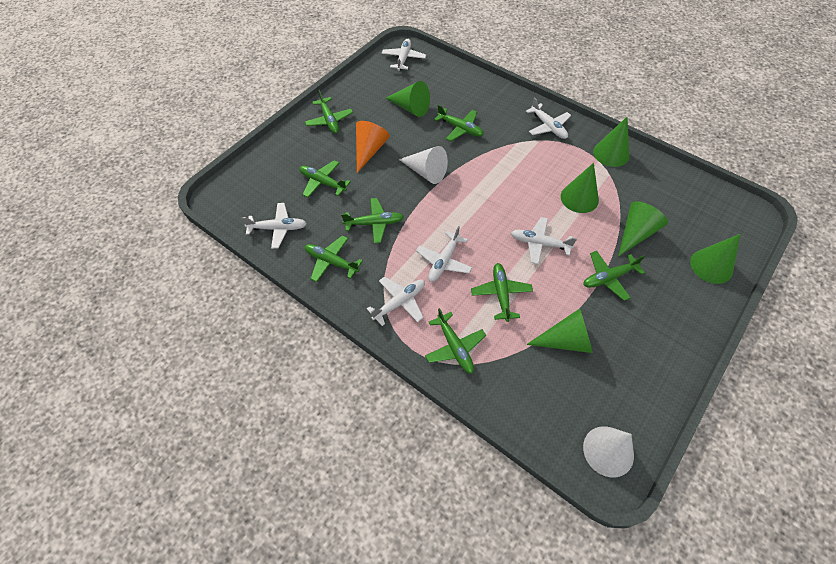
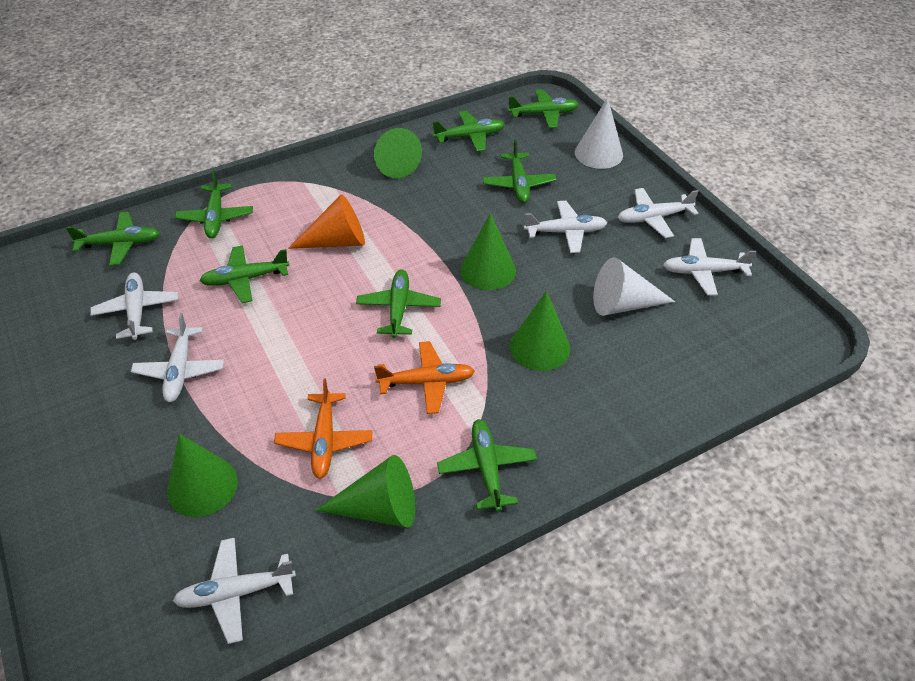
green cone: [386,81,430,117] [526,309,593,353] [561,163,599,213] [593,117,630,167] [618,201,668,257] [690,234,740,284] = 6 -> [167,433,238,517] [315,455,415,527] [374,128,422,178] [460,213,516,290] [510,291,570,371] = 5
orange plane: none = 0 -> [274,379,372,479] [374,341,475,414] = 2

